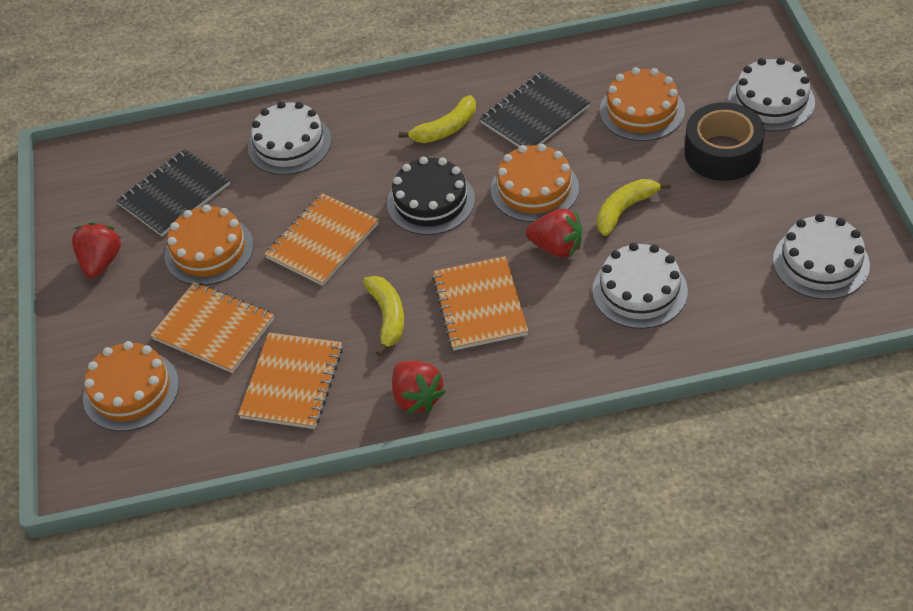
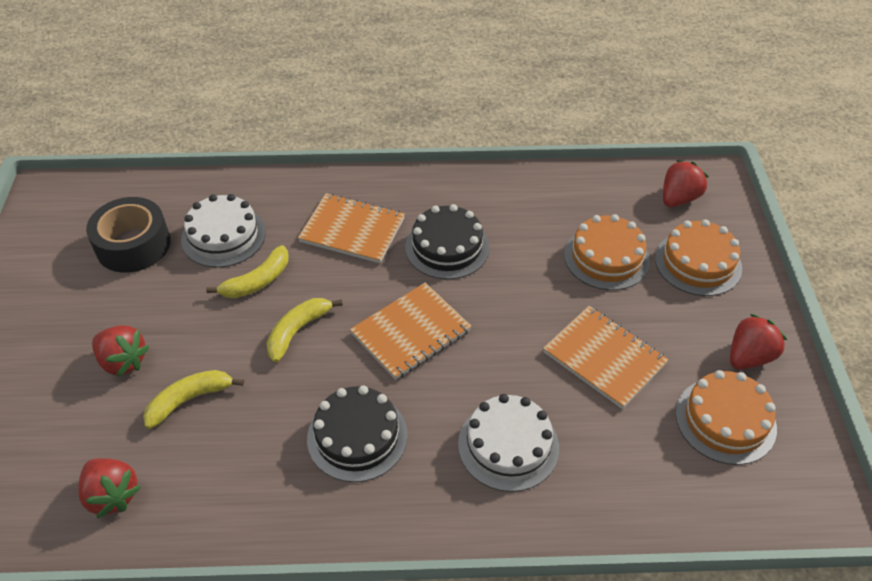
black cake: [387,157,475,235] = 1 -> [307,385,408,482] [405,204,489,279] = 2
black notebook: [116,149,230,237] [479,72,590,147] = 2 -> none = 0
orange cake: [83,341,179,431] [165,204,254,285] [491,144,579,222] [600,67,685,141] = 4 -> [564,214,650,290] [655,219,742,296] [675,370,777,465] = 3
orange notebook: [150,282,274,373] [238,333,343,429] [265,193,379,286] [432,256,528,351] = 4 -> [298,193,405,263] [350,283,472,380] [543,306,669,409] = 3
red strawberry: [72,222,122,278] [392,361,446,414] [526,209,582,257] = 3 -> [78,458,141,518] [92,326,149,377] [663,160,709,207] [730,314,787,370] = 4
white cake: [248,101,332,175] [592,243,688,329] [728,58,815,131] [773,214,870,300] = 4 -> [181,194,266,268] [458,394,559,492] = 2

